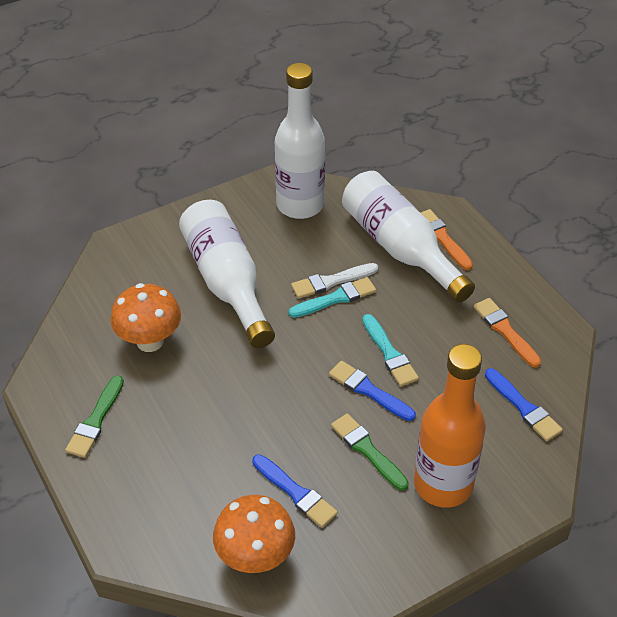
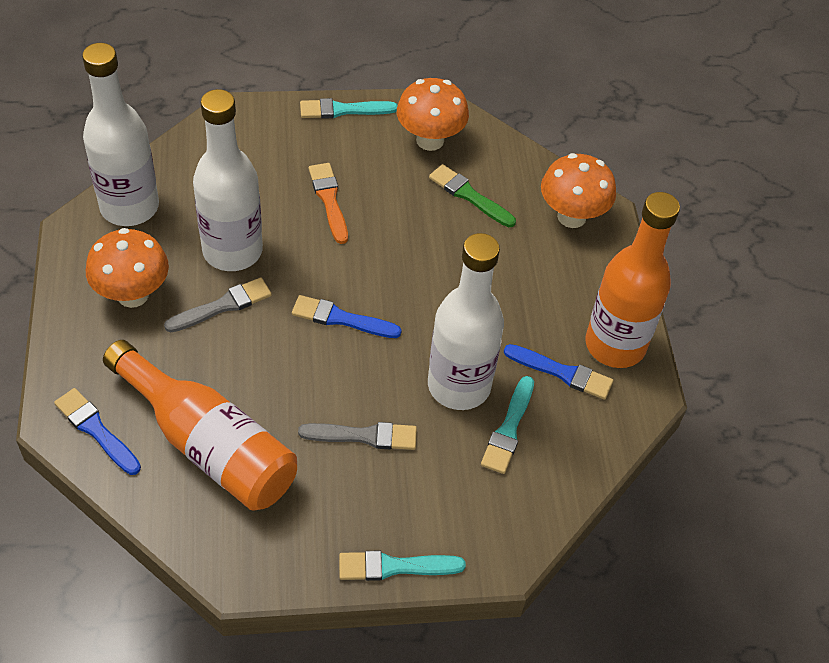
green brush: [65,376,124,458] [331,413,409,491] = 2 -> [429,164,516,227] = 1
grey brush: none = 0 -> [164,277,272,333] [298,422,417,450] = 2
orange bottle: [414,344,486,508] = 1 -> [103,340,297,511] [585,192,680,368] = 2
orange brush: [421,209,473,270] [473,298,541,368] = 2 -> [309,163,348,244] = 1
orange mushroom: [111,283,181,352] [213,495,295,573] = 2 -> [86,228,169,308] [397,78,469,151] [541,153,616,228] = 3
turquoise brush: [289,277,376,318] [362,314,419,386] = 2 -> [300,98,398,119] [339,551,466,581] [481,376,534,474] = 3
white brush: [291,263,378,299] = 1 -> none = 0

